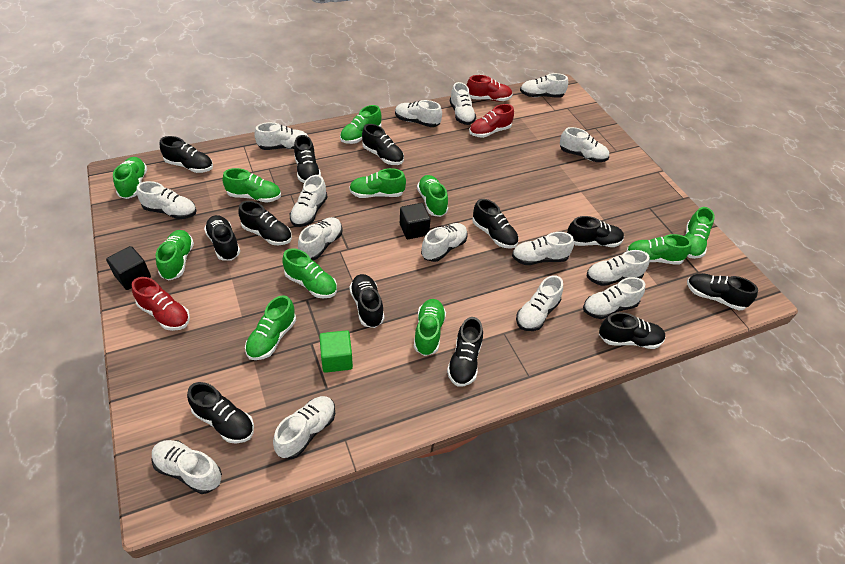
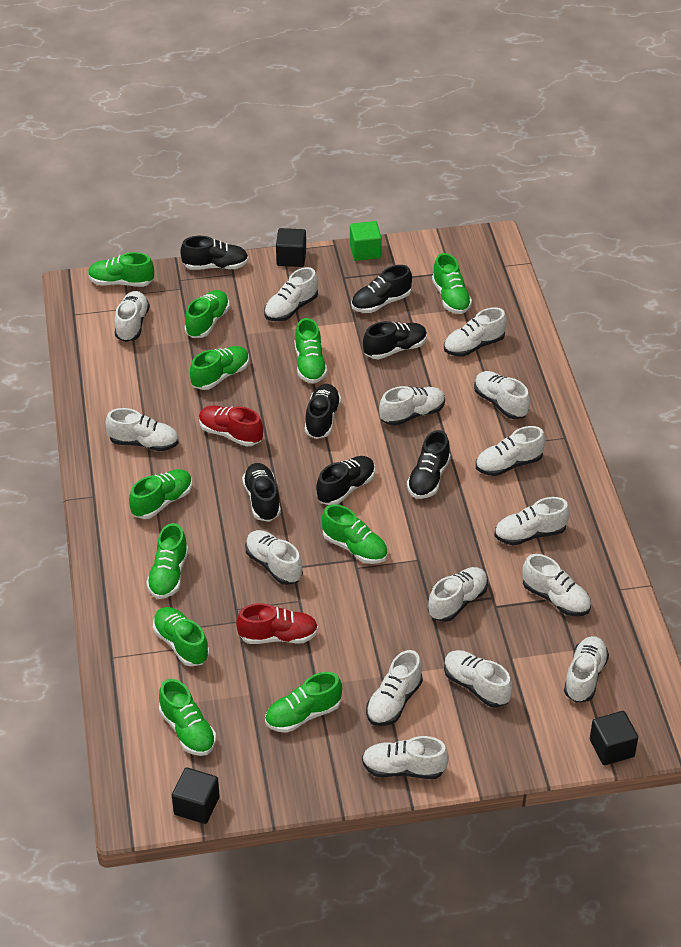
black cube: [106,246,151,290] [400,203,431,240] = 2 -> [172,767,220,824] [276,228,306,267] [590,711,638,765] = 3
black shoe: [160,136,213,173] [187,382,254,443] [204,215,240,260] [238,201,292,245] [294,135,321,183] [349,274,384,328] [362,124,404,165] [447,317,483,387] [472,199,519,249] [567,216,624,247] [599,312,665,349] [687,273,758,310] = 12 -> [180,236,249,270] [242,463,281,522] [305,384,341,439] [316,456,375,505] [351,265,412,313] [363,321,427,359] [407,430,451,499] = 7
red shoe: [132,277,190,331] [467,75,512,101] [469,104,514,138] = 3 -> [199,406,263,447] [236,603,318,644] = 2

